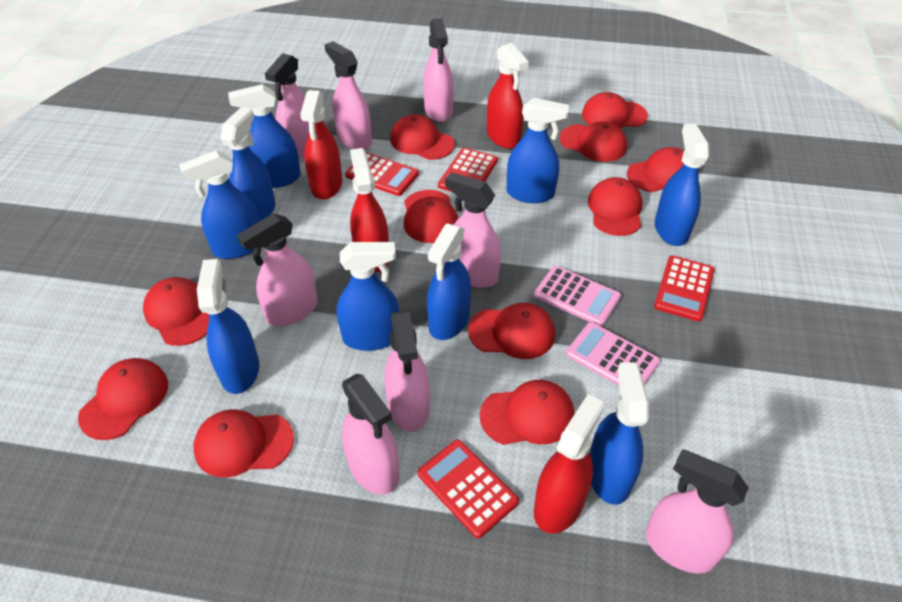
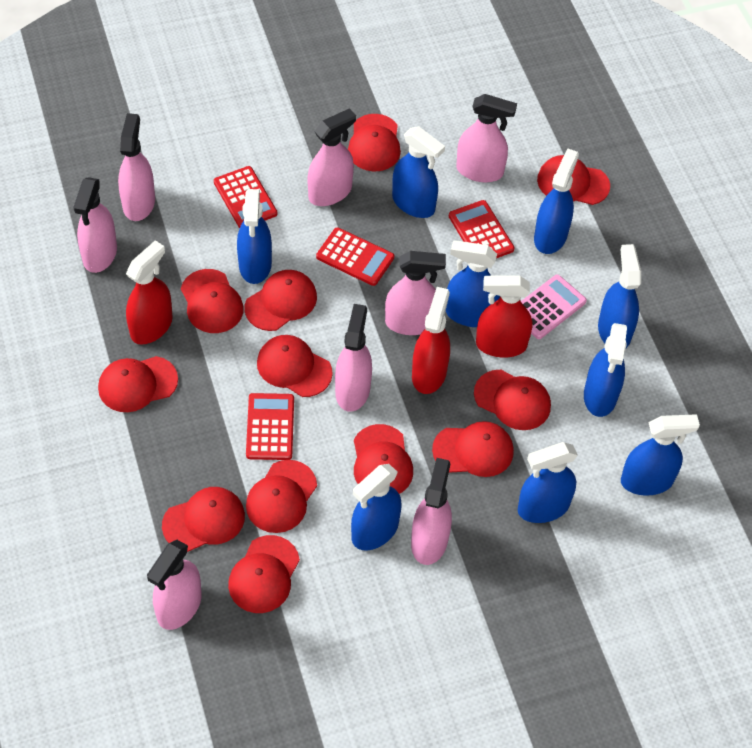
pink calculator: [534,266,621,326] [566,322,660,385] = 2 -> [521,275,587,339] = 1
red cap: [78,358,168,440] [143,277,209,346] [193,409,294,478] [390,115,455,160] [404,190,458,243] [468,303,555,359] [480,380,574,445] [560,121,627,162] [582,92,648,128] [588,177,643,236] [627,147,684,192] = 11 -> [98,356,178,412] [162,487,245,552] [181,269,244,333] [228,535,300,613] [245,270,317,331] [246,460,317,533] [257,335,333,397] [348,114,401,172] [354,424,413,494] [432,421,514,477] [474,370,551,430] [537,155,610,205] = 12
red spray bottle: [300,90,342,200] [350,148,389,272] [487,43,529,149] [534,394,604,534] = 4 -> [126,240,173,345] [412,287,450,394] [476,275,532,358] = 3

